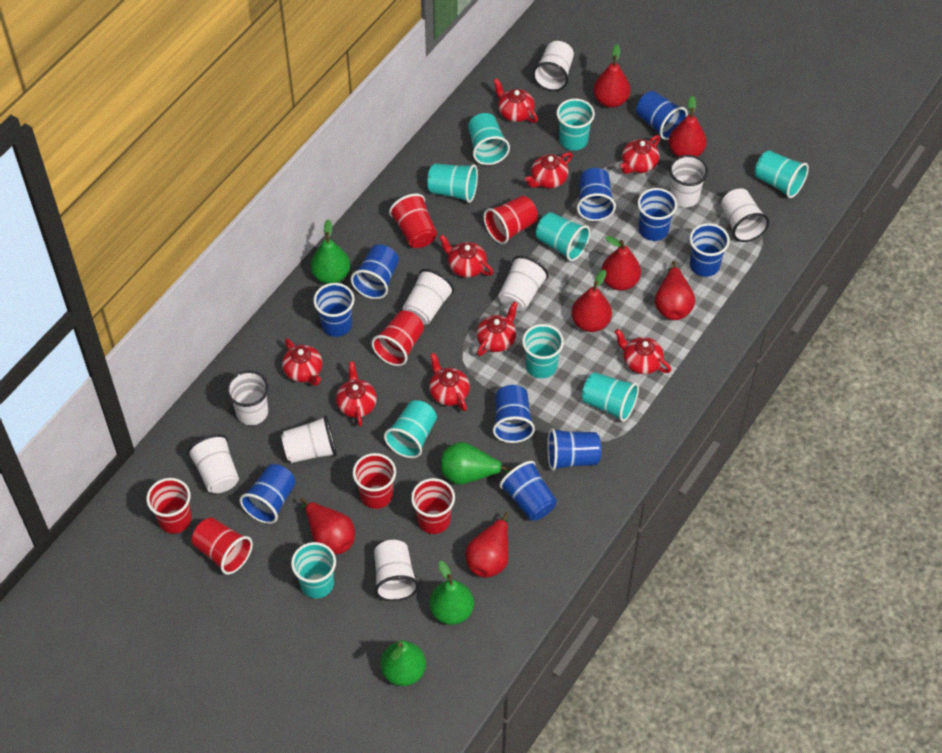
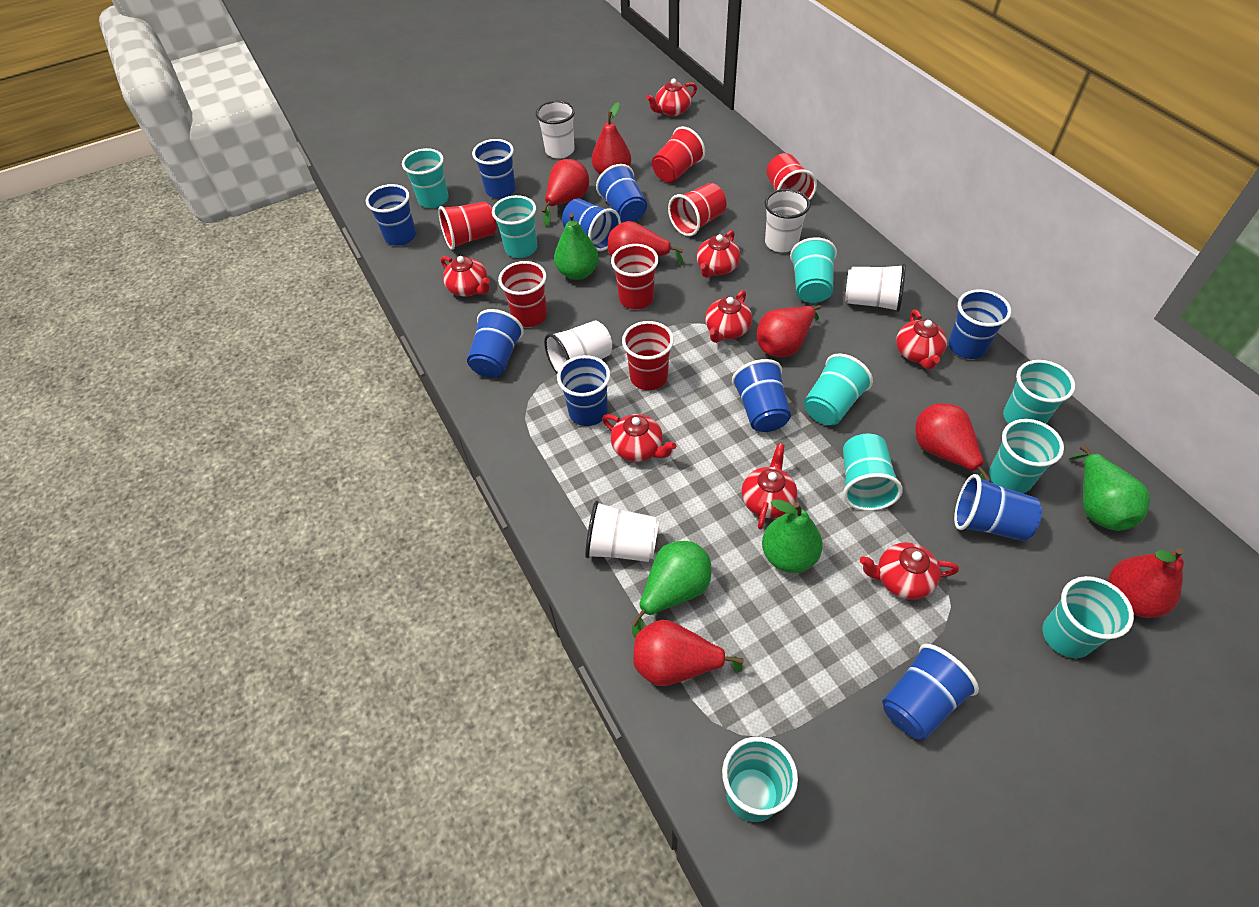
red teapot: [282,338,322,386] [336,361,377,426] [429,353,470,411] [439,235,494,278] [477,302,518,356] [493,78,538,123] [525,152,573,188] [615,329,671,374] [620,135,660,174] = 9 -> [441,256,490,297] [602,414,677,462] [646,78,697,116] [696,230,740,278] [705,290,752,343] [742,443,797,529] [860,542,959,600] [896,310,947,370] = 8
white cup: [187,434,239,494] [226,371,269,425] [281,415,337,463] [374,540,419,601] [403,269,454,325] [498,256,549,311] [532,41,574,91] [669,155,708,208] [721,188,769,242] = 9 -> [536,101,575,159] [544,321,612,374] [585,501,659,562] [764,189,810,252] [845,264,906,312] = 5

